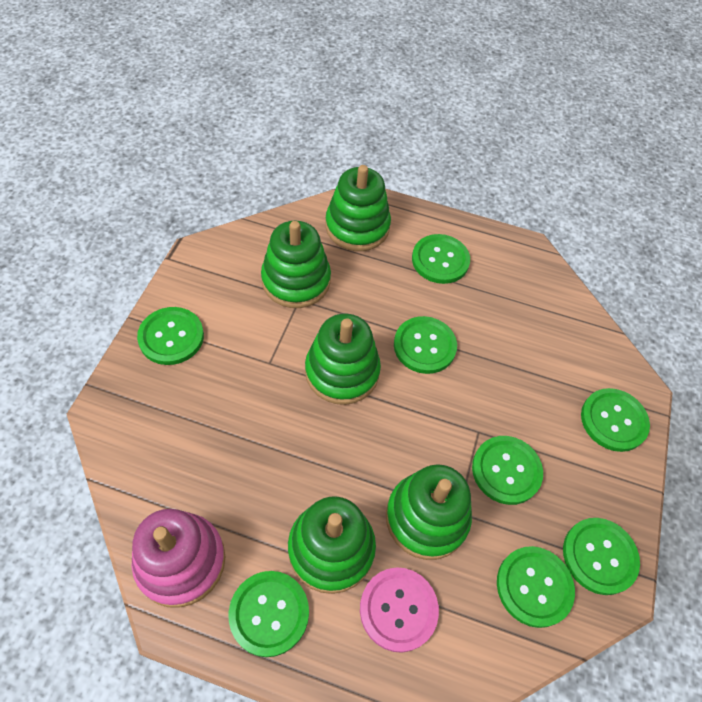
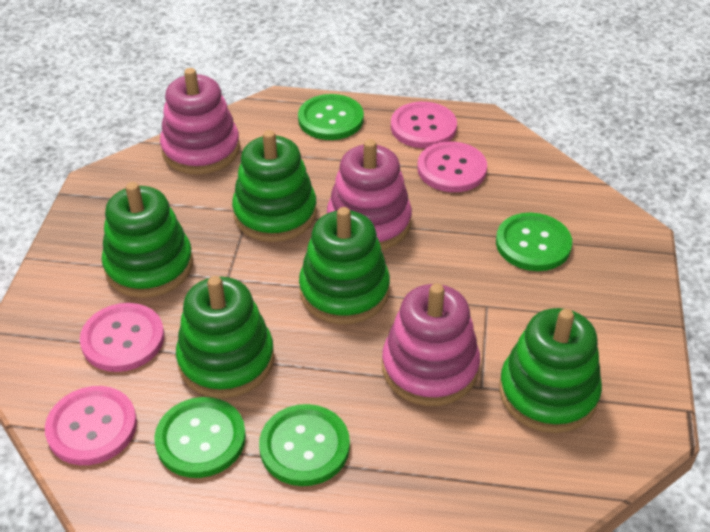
green button: [137,307,204,365] [229,571,309,657] [394,316,457,374] [412,234,470,284] [472,436,543,505] [497,546,575,628] [563,518,640,595] [581,388,650,452] = 8 -> [154,397,246,478] [259,404,350,486] [298,94,364,140] [496,213,572,271] = 4
pink button: [360,568,439,653] = 1 -> [45,386,137,465] [80,303,164,372] [391,102,457,148] [417,142,487,192] = 4
pink stacking toy: [132,509,225,608] = 1 -> [160,68,240,175] [327,139,412,250] [382,284,480,406] = 3

